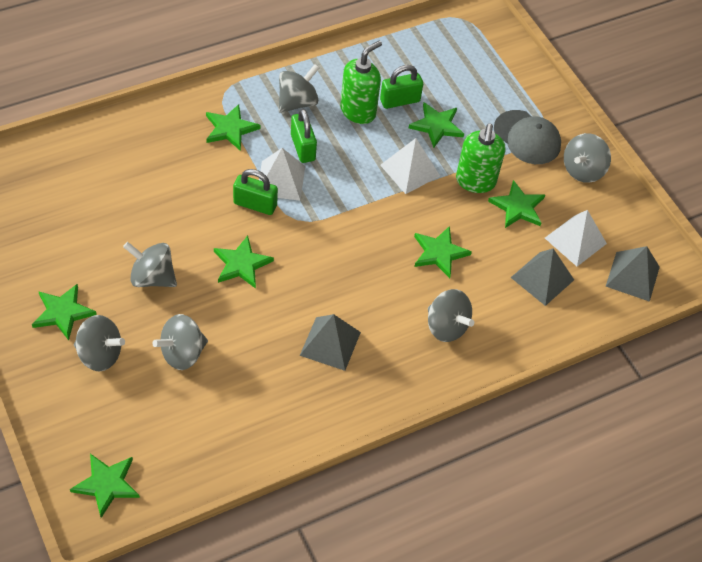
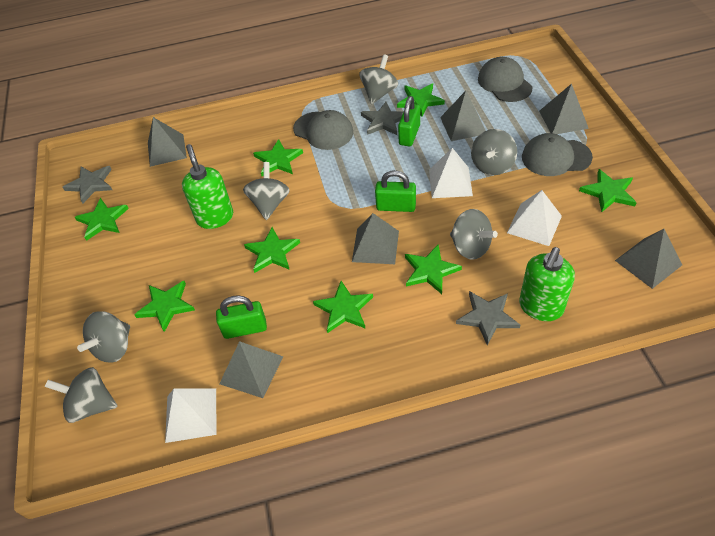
green star: [32,284,97,340] [70,454,140,518] [206,104,260,151] [214,236,274,289] [409,102,464,148] [414,226,472,278] [488,180,545,228] = 7 -> [75,198,129,241] [134,281,195,332] [244,227,300,273] [253,139,303,176] [313,281,373,333] [397,84,445,117] [405,244,462,294] [579,169,637,212] = 8
grey cap: [494,110,561,164] = 1 -> [293,110,353,150] [478,57,533,102] [522,133,593,176] = 3
grey pyramid: [300,314,361,371] [511,248,574,306] [606,246,660,302] = 3 -> [148,117,187,167] [219,341,283,398] [352,213,399,264] [440,91,486,141] [539,84,589,134] [615,229,682,289] = 6
grey star: none = 0 -> [63,166,112,203] [361,102,403,135] [456,291,520,346] = 3

